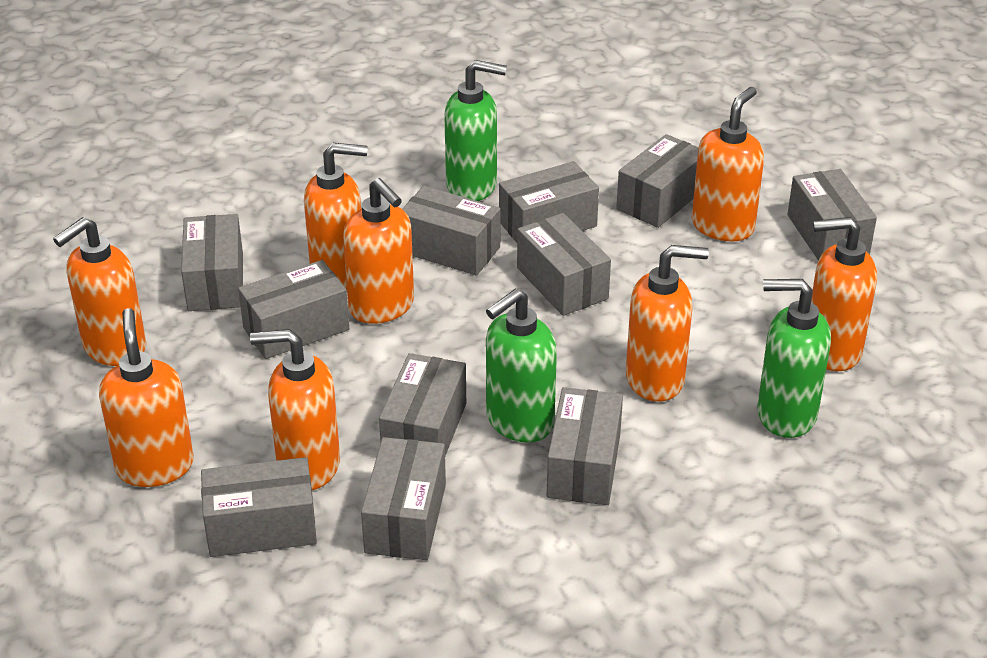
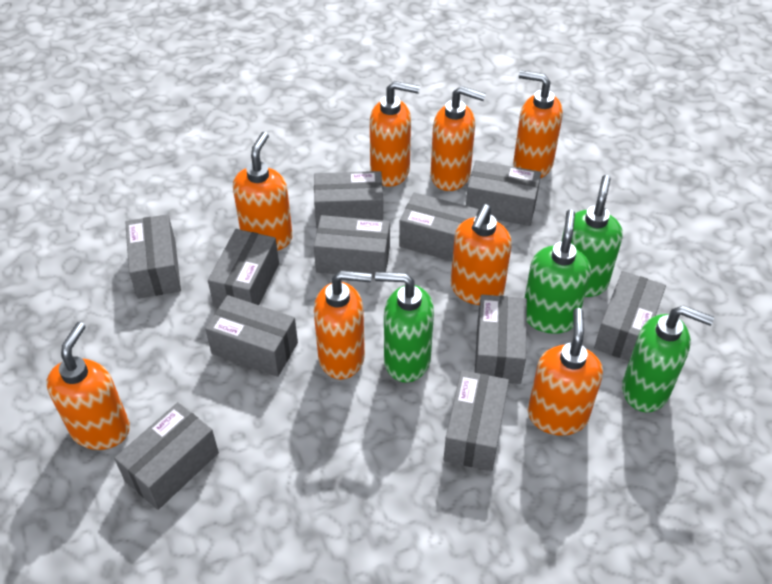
green soap dispenser: [444,60,507,201] [486,288,557,442] [757,279,831,438] = 3 -> [375,272,434,382] [525,210,591,334] [561,175,623,297] [622,305,714,412] = 4

